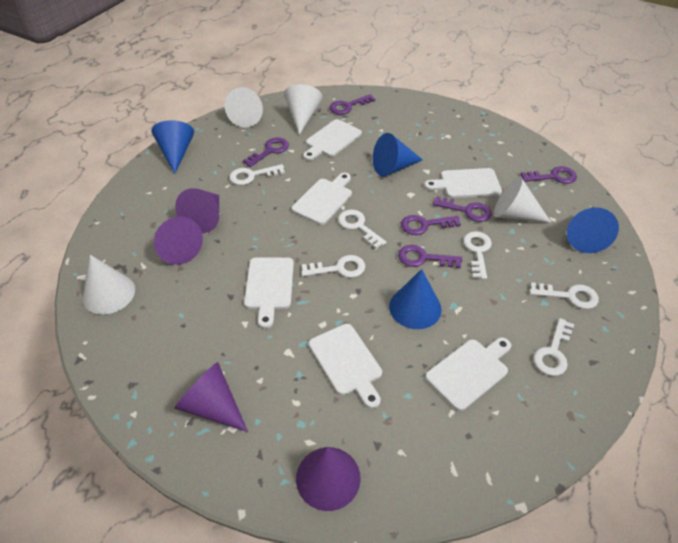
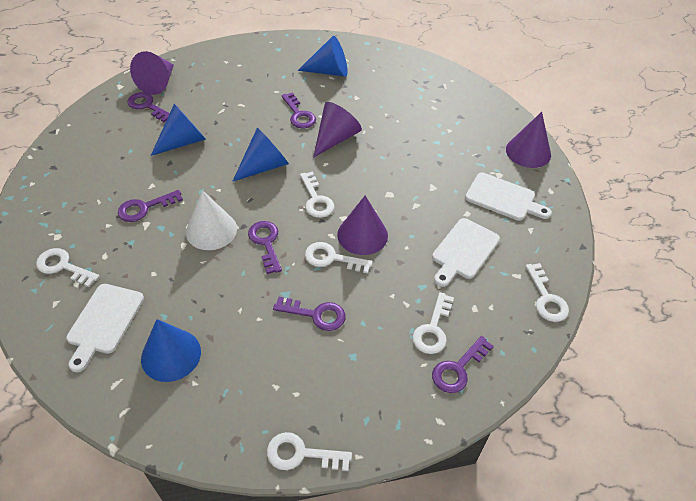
white cone: [82,255,135,315] [225,87,263,128] [284,84,323,135] [494,177,551,223] = 4 -> [186,190,237,250] = 1
white cutting board: [244,257,294,329] [292,173,352,225] [303,119,362,161] [309,324,382,409] [424,168,502,198] [425,337,511,411] = 6 -> [66,284,144,372] [432,218,500,287] [465,172,552,221] = 3

